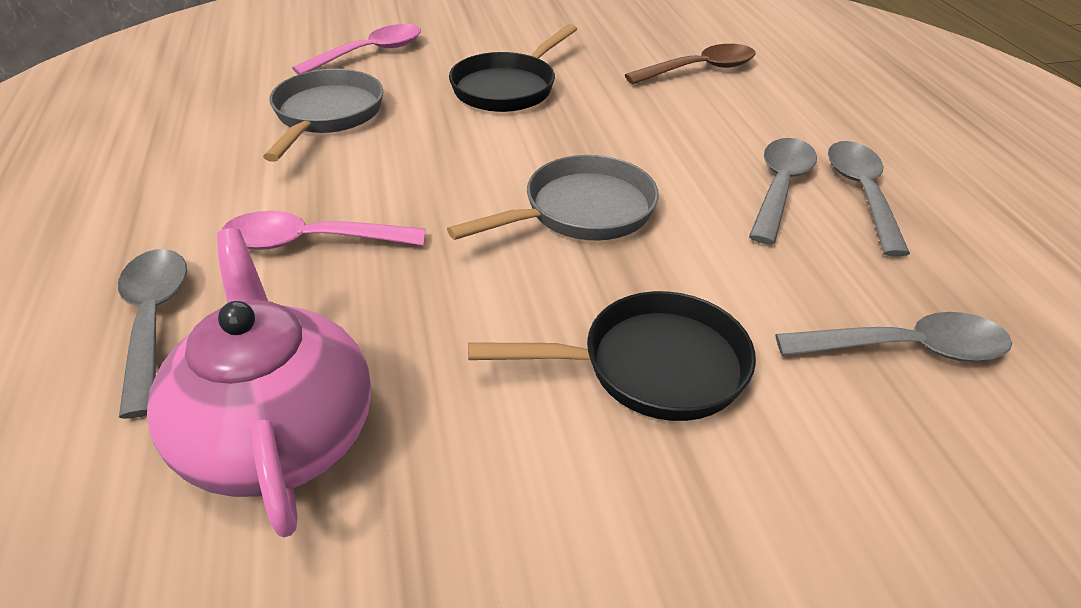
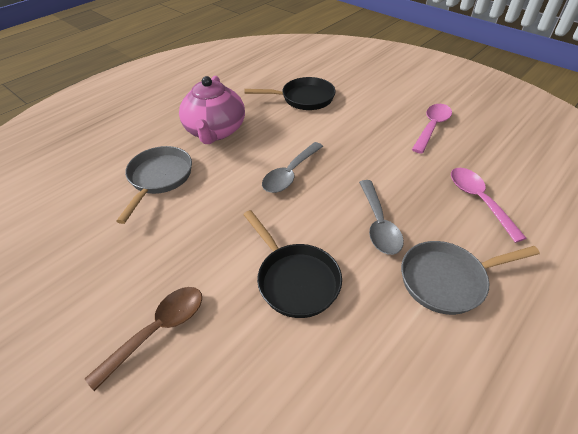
grey spoon: [118,249,187,419] [749,138,817,244] [775,312,1012,362] [828,141,910,257] = 4 -> [262,142,323,193] [359,180,404,255] = 2

